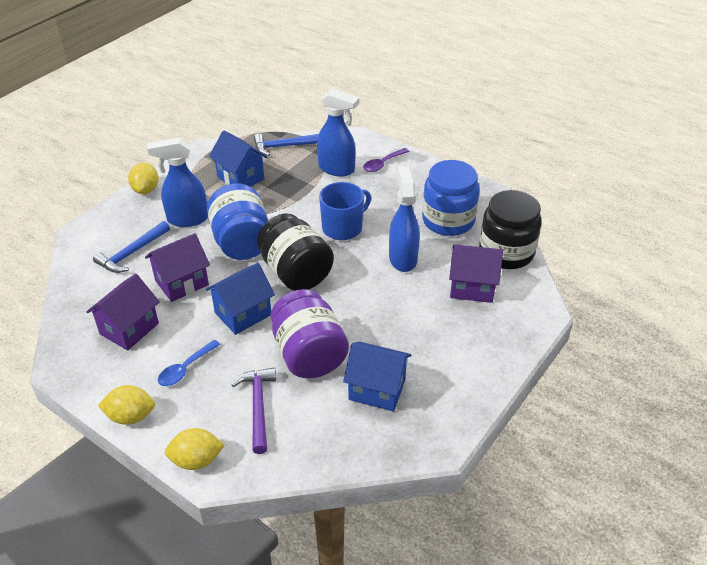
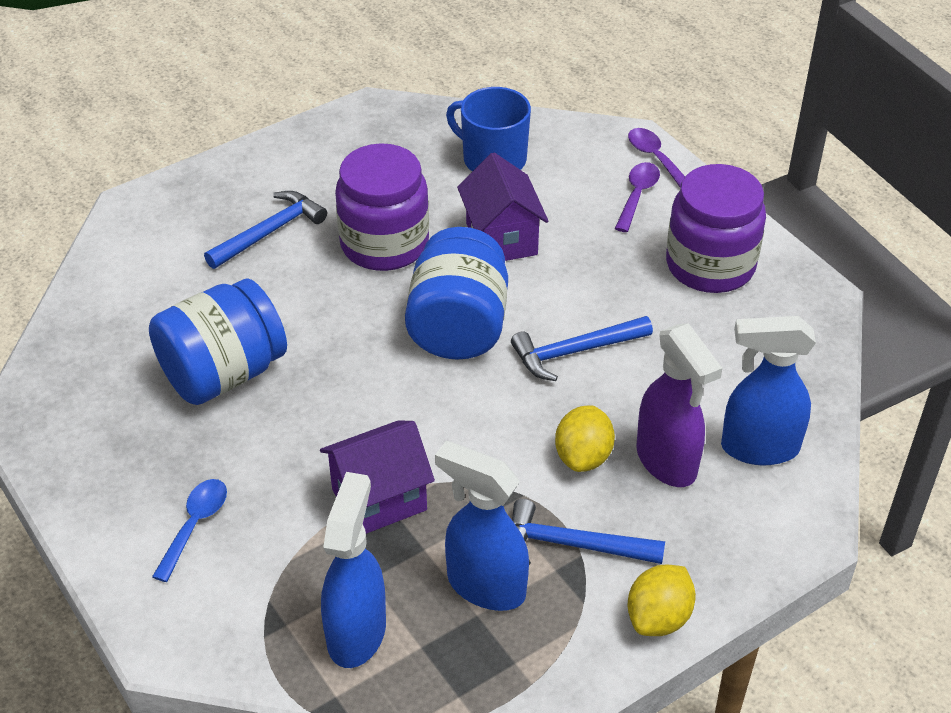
black jar: [257,213,334,291] [479,190,542,269] = 2 -> none = 0
blue hammer: [93,221,170,273] [254,134,319,156] = 2 -> [204,191,327,269] [511,316,653,381] [512,499,665,565] = 3
blue house: [206,263,275,335] [209,131,267,187] [343,342,411,412] = 3 -> none = 0
purple hammer: [231,368,276,454] = 1 -> none = 0
purple house: [86,274,160,350] [145,233,210,302] [449,244,503,303] = 3 -> [320,420,435,534] [457,153,548,261] = 2
purple jar: [271,289,349,378] = 1 -> [335,143,429,271] [666,164,766,293] = 2
purple spoon: [363,148,409,172] = 1 -> [615,162,660,232] [628,128,685,188] = 2
purple spray bottle: none = 0 -> [637,323,722,487] = 1
yellow lemon: [98,385,155,425] [128,163,159,194] [165,428,225,470] = 3 -> [555,406,615,472] [627,565,696,636] = 2

